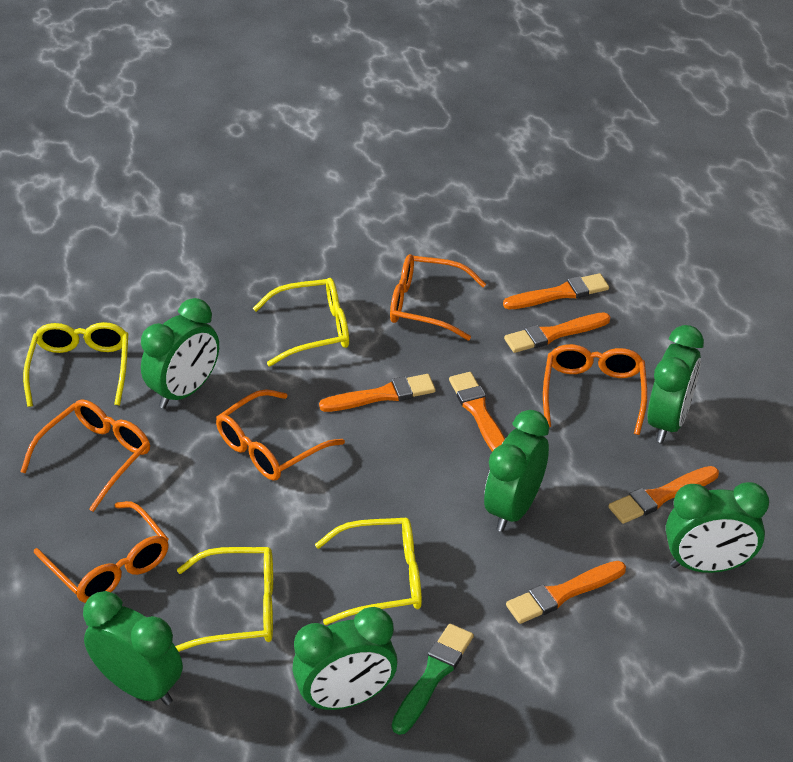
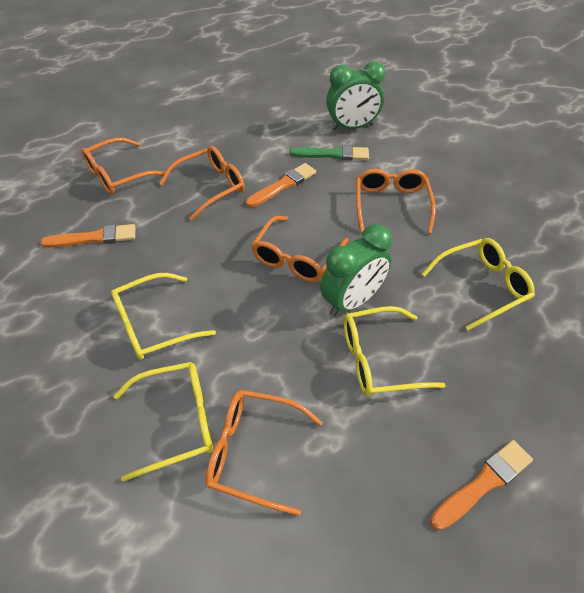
green clock: [83,591,183,705] [141,298,219,408] [292,607,397,711] [484,410,549,532] [647,325,704,443] [666,482,769,573] = 6 -> [320,224,392,316] [326,61,386,130] = 2
orange brush: [319,374,435,412] [449,372,505,452] [503,273,609,309] [504,312,610,353] [506,561,626,624] [608,466,719,524] = 6 -> [41,224,135,248] [246,163,316,207] [430,440,533,531] = 3

